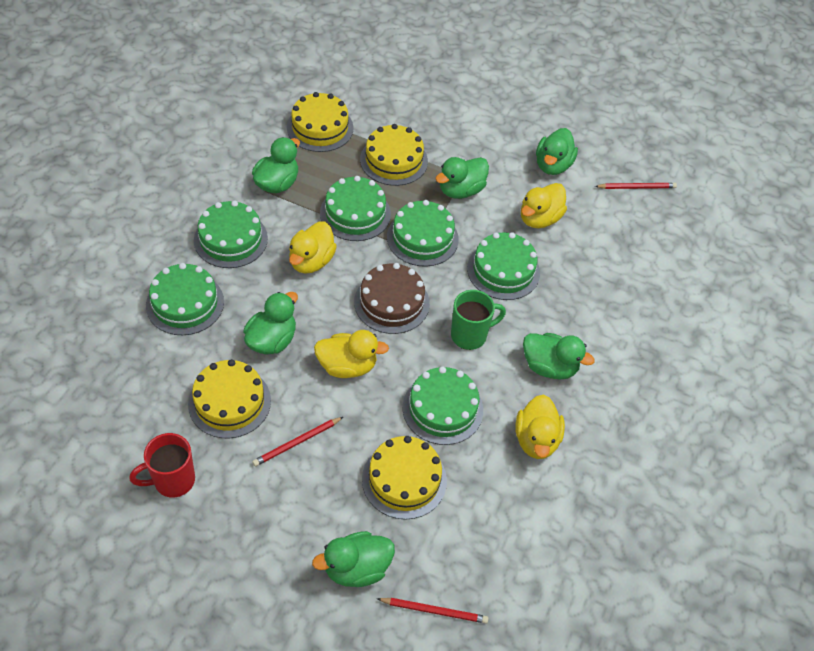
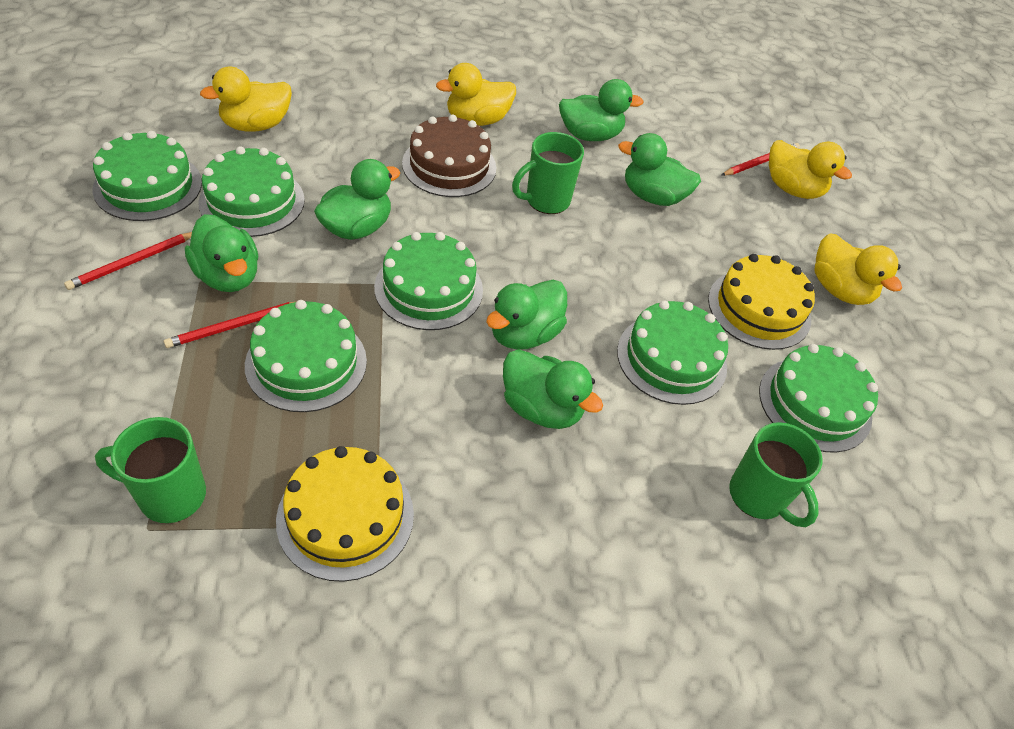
green mug: [451,290,506,350] = 1 -> [95,417,206,523] [512,132,584,214] [729,422,823,527] = 3
red mug: [129,433,195,498] = 1 -> none = 0
yellow cake: [188,359,271,438] [287,92,354,152] [360,124,428,186] [362,436,447,520] = 4 -> [276,446,414,582] [708,254,815,350] = 2

